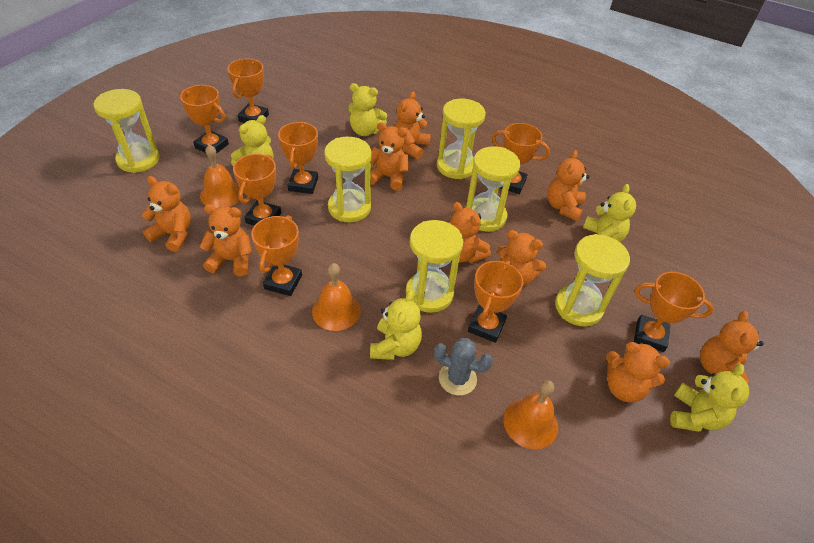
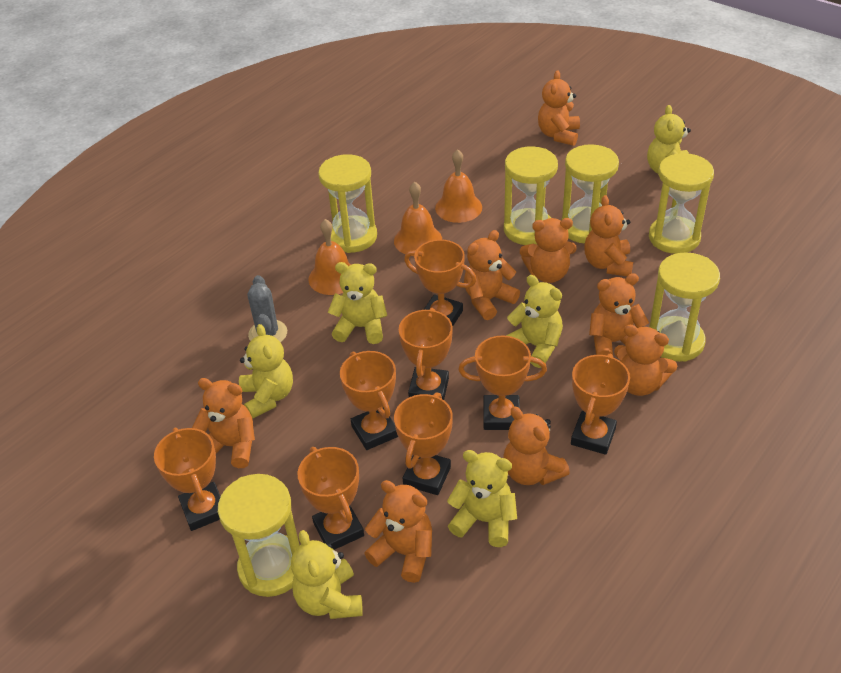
yellow teddy bear: [231,115,273,166] [348,83,387,136] [370,290,422,360] [583,184,636,242] [670,364,749,432] = 5 -> [239,324,293,419] [291,530,363,619] [328,262,387,344] [447,450,517,547] [506,275,563,368] [647,105,691,173] = 6

